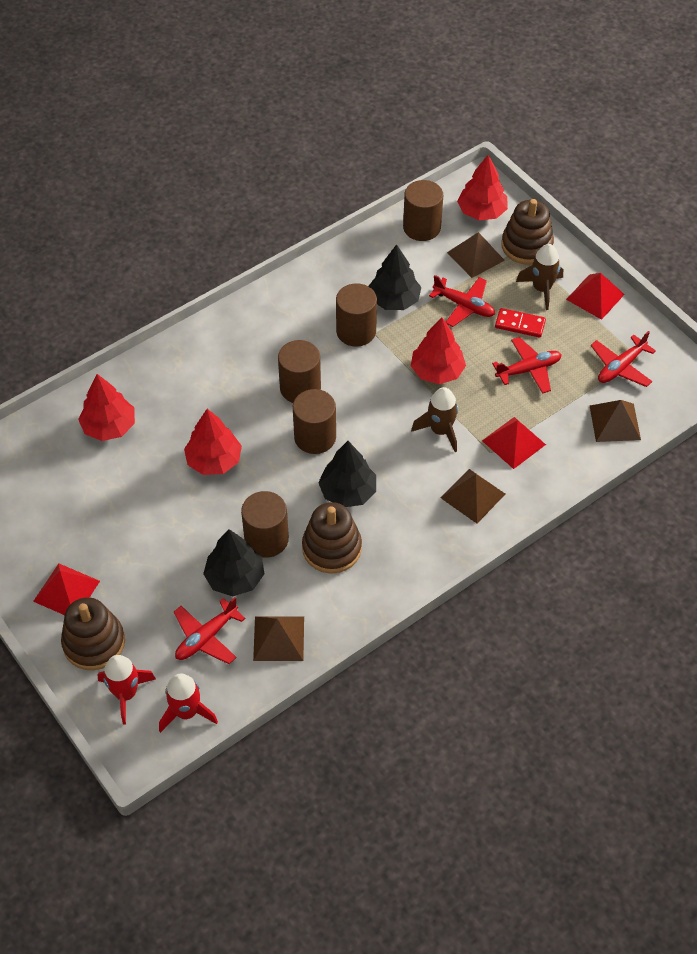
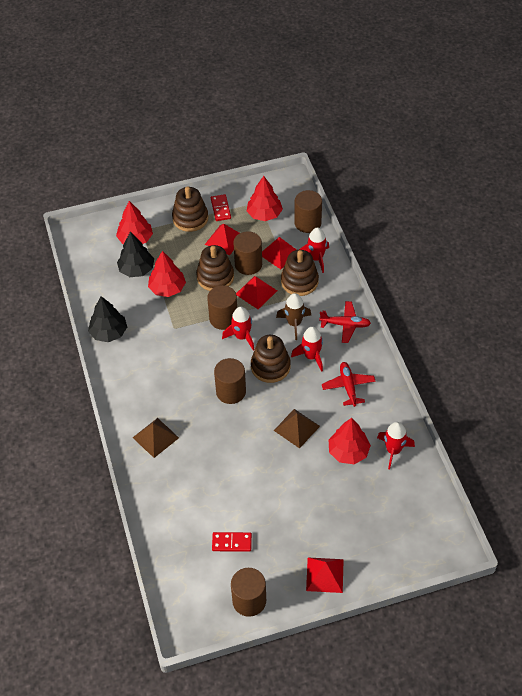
black tree: [203,529,265,596] [318,441,376,507] [368,244,421,310] = 3 -> [88,296,127,342] [117,232,154,277] = 2
brown pyramid: [253,617,304,661] [441,469,505,523] [447,232,505,278] [590,400,641,442] = 4 -> [132,418,179,458] [274,409,320,449] = 2
brown rocket: [411,387,458,452] [516,244,563,310] = 2 -> [276,293,311,340] = 1
brown stacking toy: [61,597,125,670] [302,502,362,574] [502,199,554,265] = 3 -> [172,186,208,232] [196,245,234,291] [251,335,290,383] [281,250,319,296] = 4
red domino: [495,308,546,338] = 1 -> [211,194,231,221] [212,532,252,552] = 2
red plane: [174,597,246,664] [429,275,495,327] [492,337,562,394] [591,331,656,387] = 4 -> [319,301,371,343] [322,362,376,407] = 2
red pyramid: [33,564,100,615] [482,417,546,469] [566,273,625,320] = 3 -> [205,224,240,255] [236,276,277,309] [262,237,297,269] [306,558,344,593] = 4
red rocket: [97,655,156,725] [159,674,218,733] = 2 -> [222,307,255,351] [291,327,323,372] [299,227,329,273] [377,422,415,469] = 4

